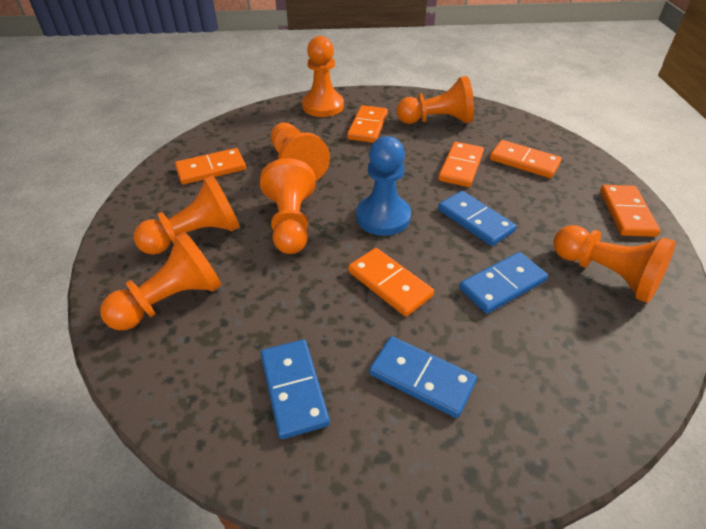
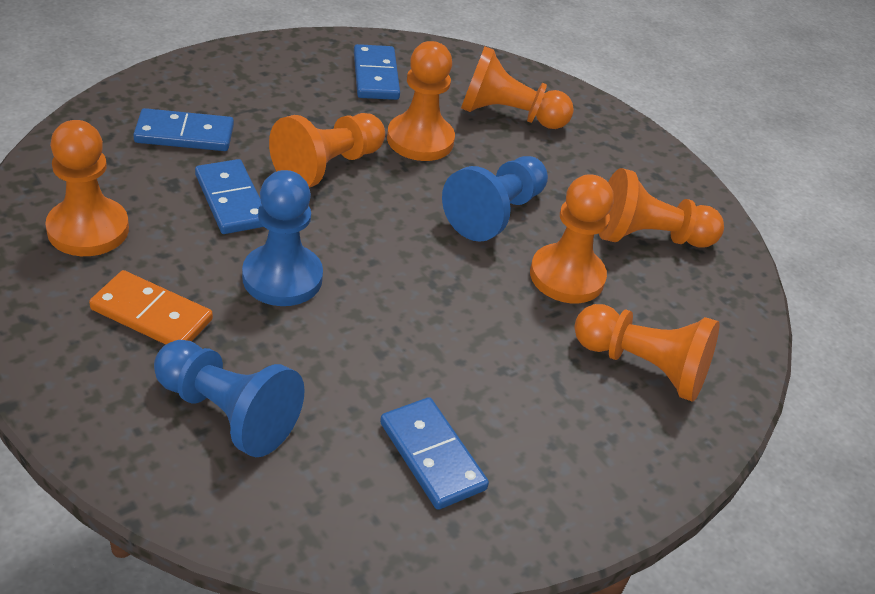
blue pawn: [356,136,411,236] = 1 -> [154,340,305,457] [242,170,323,306] [442,156,548,242] = 3
orange domino: [175,148,246,184] [347,105,388,143] [348,248,434,317] [438,142,484,187] [490,140,562,178] [600,185,661,237] = 6 -> [89,270,213,345] = 1

